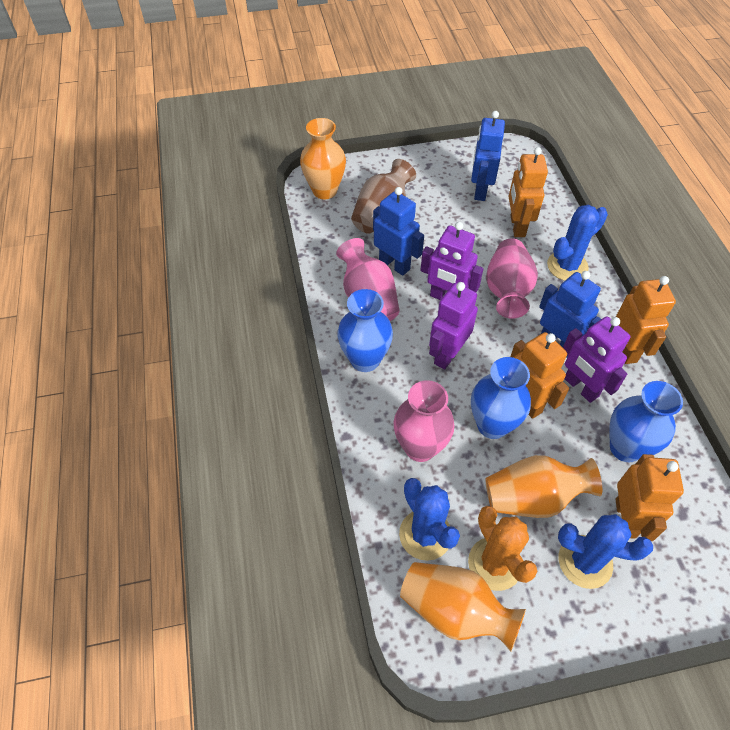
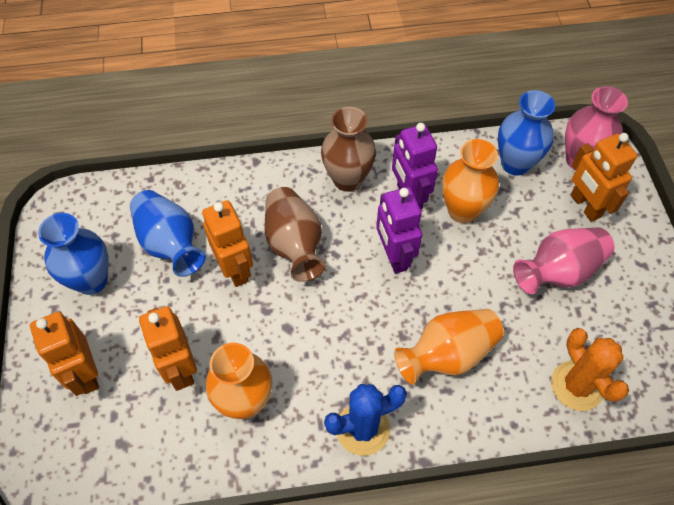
blue cactus: [399,478,460,561] [547,205,608,281] [558,514,653,589] = 3 -> [324,384,407,456] = 1
blue robot: [373,187,424,276] [471,111,505,201] [539,271,601,358] = 3 -> none = 0
brown vase: [351,159,416,234] = 1 -> [265,187,326,282] [321,107,376,192] = 2
pink vase: [336,238,400,321] [393,380,455,462] [486,238,538,319] = 3 -> [513,228,615,294] [565,86,628,170] = 2
purple robot: [420,222,483,300] [429,282,478,369] [563,316,630,403] = 3 -> [376,187,422,274] [392,123,438,209] = 2

